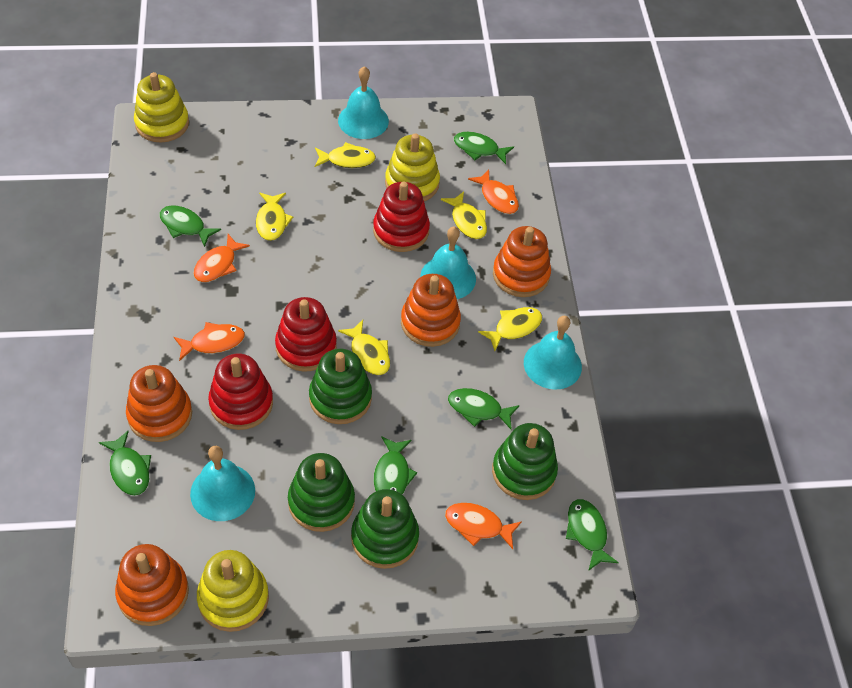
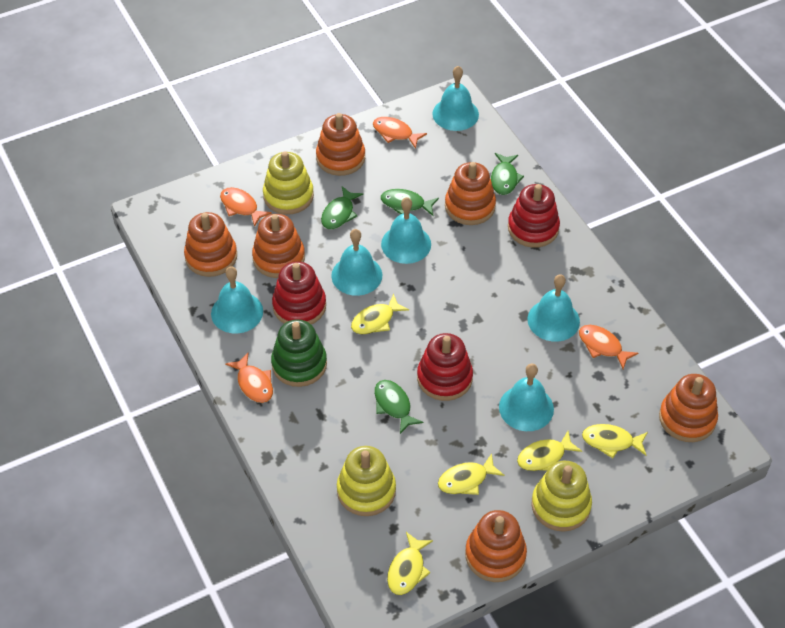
green fish: [99,431,151,496] [159,205,221,247] [374,436,417,494] [448,388,520,430] [454,132,514,164] [566,499,619,571] = 6 -> [321,186,363,230] [374,380,423,434] [381,189,439,216] [491,153,524,195] = 4
green stacking toy: [288,453,355,532] [309,349,372,424] [351,489,419,569] [492,423,558,500] = 4 -> [271,319,327,387] = 1
orange stacking toy: [115,544,189,626] [126,365,192,442] [401,274,461,347] [493,226,551,297] = 4 -> [184,212,237,277] [252,214,305,278] [316,113,365,176] [445,162,496,225] [465,510,527,582] [659,374,718,442] = 6
turquoise bell: [190,446,255,521] [338,66,389,139] [420,226,476,299] [524,316,582,390] = 4 -> [211,266,263,334] [331,229,382,296] [381,197,431,264] [432,66,479,131] [499,364,554,431] [527,274,580,342] = 6

